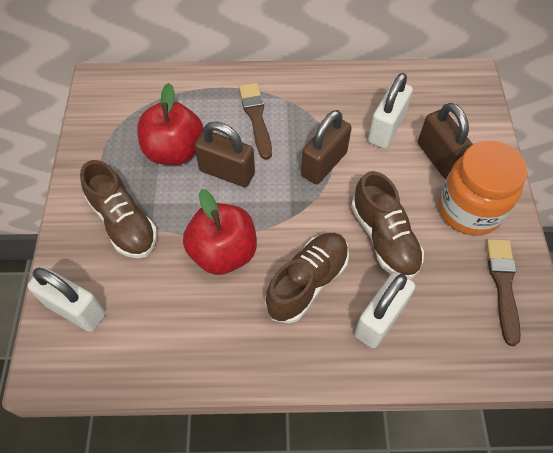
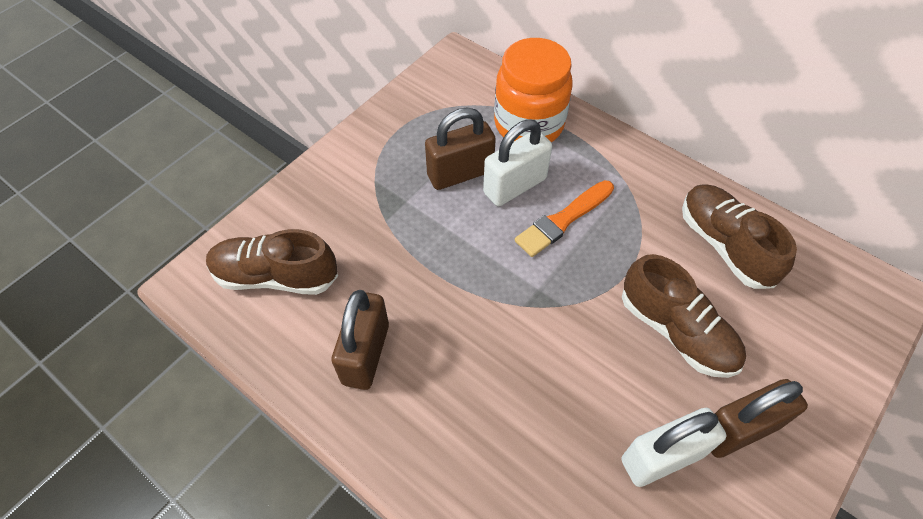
brown brush: [239,83,272,160] [486,239,521,346] = 2 -> none = 0
orange brush: none = 0 -> [515,180,614,257] = 1
red apple: [137,83,204,165] [183,189,257,275] = 2 -> none = 0
white padlock: [27,267,105,332] [354,272,415,348] [368,73,413,149] = 3 -> [483,119,552,206] [621,408,726,487] = 2

